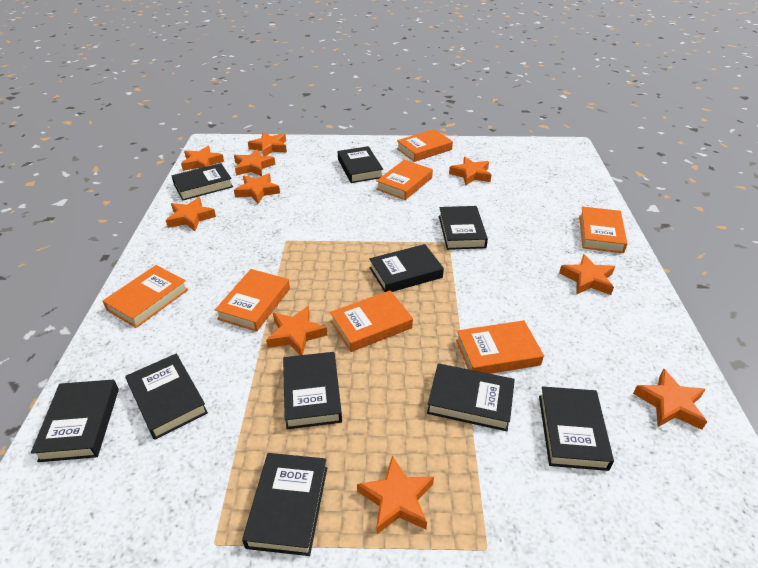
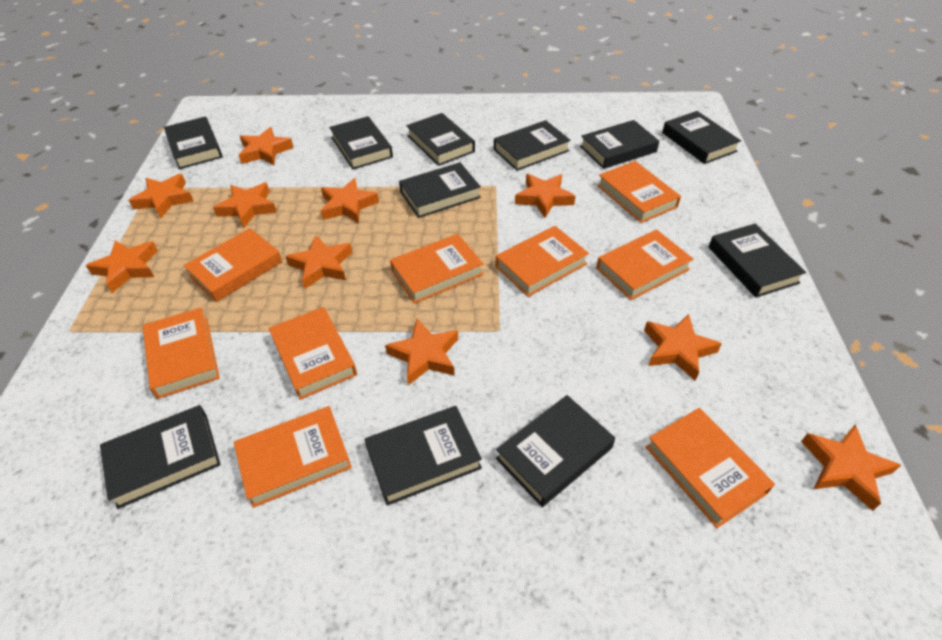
black book: [31,380,119,462] [125,353,208,440] [171,163,233,201] [242,453,327,556] [283,352,342,429] [338,146,383,183] [369,244,444,292] [427,363,515,431] [439,206,488,250] [539,386,614,471] = 10 -> [100,405,221,509] [164,116,223,169] [329,116,393,169] [364,406,482,506] [399,162,481,218] [406,113,475,166] [494,120,571,171] [496,395,615,507] [580,120,659,169] [662,111,741,164] [709,224,806,297] = 11
orange book: [103,265,188,328] [215,269,290,332] [330,291,413,352] [376,160,433,200] [397,129,453,162] [456,320,544,374] [579,207,627,253] = 7 -> [143,307,220,399] [183,228,282,302] [234,406,352,508] [269,307,357,400] [390,234,483,304] [496,226,589,297] [596,229,693,300] [597,161,681,223] [646,408,775,528] = 9

